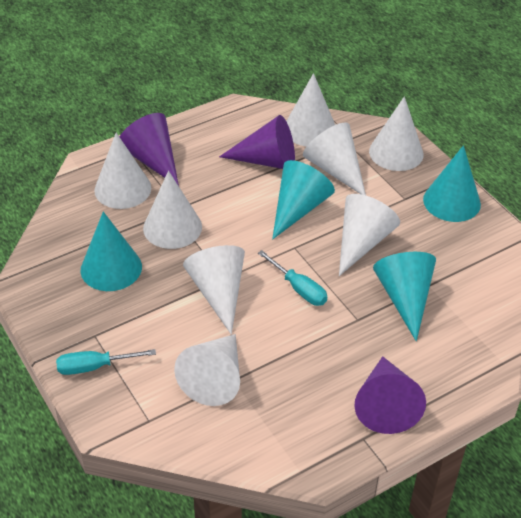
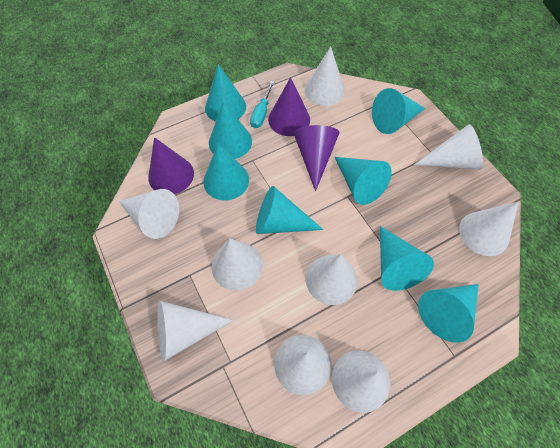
turquoise cone: [81,212,142,291] [272,160,335,239] [373,252,436,341] [423,145,481,222] = 4 -> [203,143,249,200] [205,64,246,122] [209,101,252,159] [256,186,323,234] [335,157,392,205] [372,88,425,134] [380,226,434,291] [418,284,479,343] = 8
turquoise screwdriver: [56,349,156,375] [258,250,327,306] = 2 -> [250,81,274,128] = 1
white cone: [94,133,151,209] [143,171,202,249] [174,334,240,406] [183,245,245,335] [286,73,335,147] [303,122,366,195] [339,194,400,276] [369,97,424,171] = 8 -> [119,189,179,239] [157,301,234,361] [212,238,263,291] [274,335,331,395] [305,46,345,106] [306,254,357,305] [332,350,390,413] [414,124,483,170] [459,202,519,256] = 9

